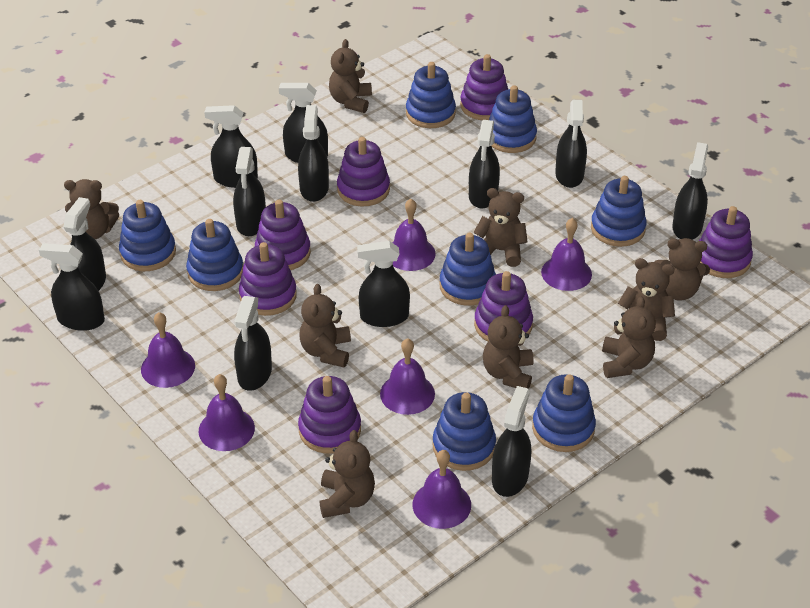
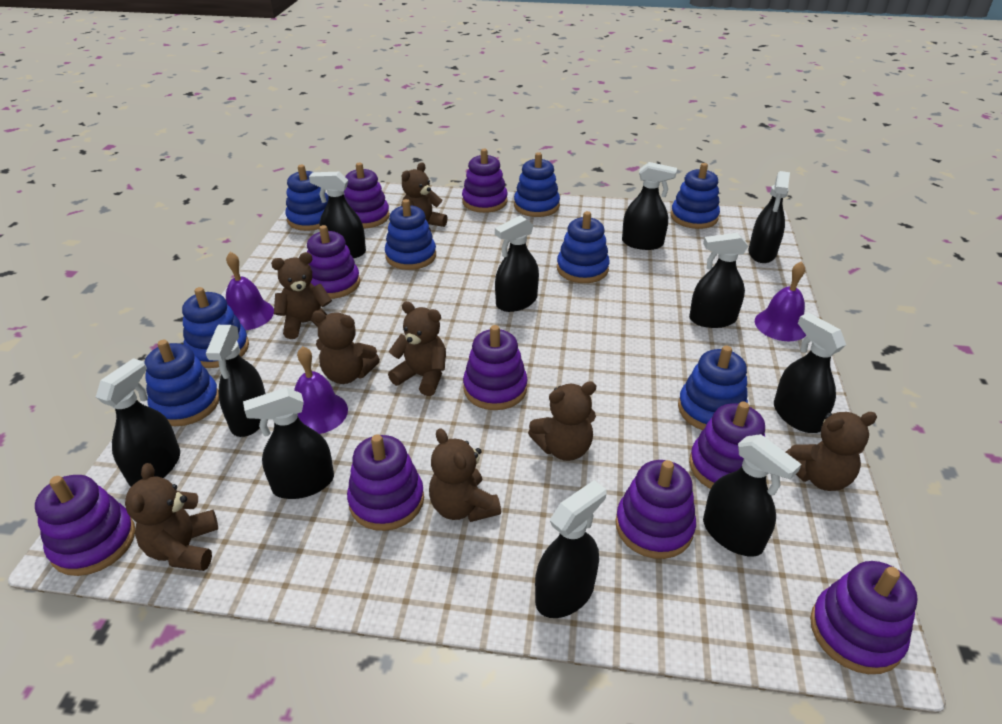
black spray bottle: [39,243,105,331] [64,197,106,291] [204,105,258,188] [233,147,266,236] [234,296,272,391] [279,83,328,163] [298,105,329,202] [357,241,410,327] [469,120,500,208] [492,386,531,497] [555,100,587,188] [672,142,708,240] = 12 -> [96,358,180,487] [206,325,265,437] [243,387,334,499] [309,172,366,258] [495,215,539,312] [535,480,607,618] [622,162,677,250] [689,233,748,328] [703,434,801,557] [749,171,790,263] [774,313,846,433] = 11
brown teddy bear: [64,179,119,239] [299,284,351,367] [319,430,375,518] [329,39,372,113] [473,188,528,267] [483,305,534,389] [602,296,656,378] [618,258,675,341] [655,238,710,301] = 9 -> [125,463,218,571] [271,252,332,339] [312,310,380,384] [388,301,446,396] [401,162,447,231] [429,428,501,522] [528,381,596,461] [786,412,877,491] = 8
purple bell: [141,312,195,388] [199,374,255,451] [380,338,435,415] [392,199,436,271] [413,450,471,529] [541,218,592,291] = 6 -> [226,252,274,330] [294,346,348,434] [755,261,806,341] = 3
purple stacking toy: [239,242,297,316] [255,200,311,270] [298,376,361,454] [337,137,390,207] [460,54,508,120] [474,271,533,342] [699,206,753,278] = 7 -> [35,475,135,576] [307,225,360,299] [344,163,390,228] [347,434,424,531] [462,149,508,213] [463,325,528,410] [615,460,696,559] [689,402,765,489] [810,561,917,674] = 9

